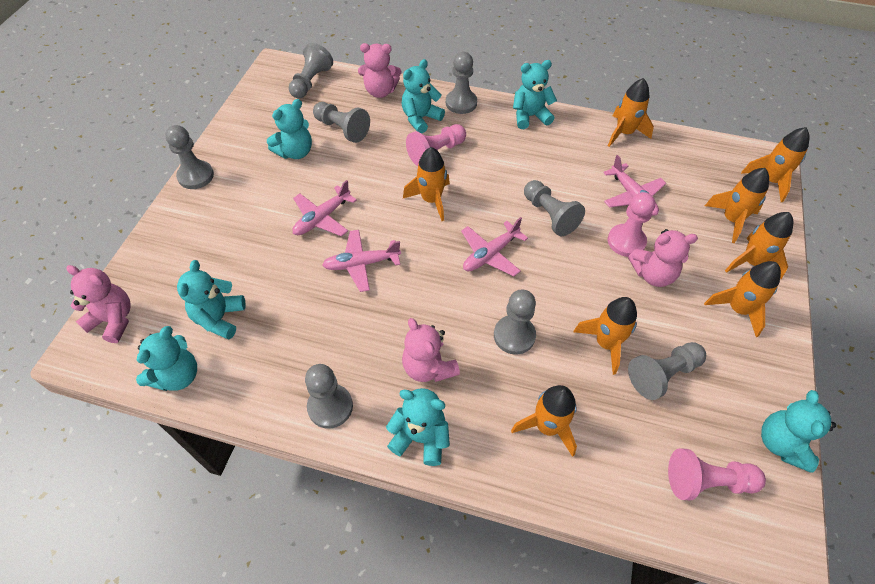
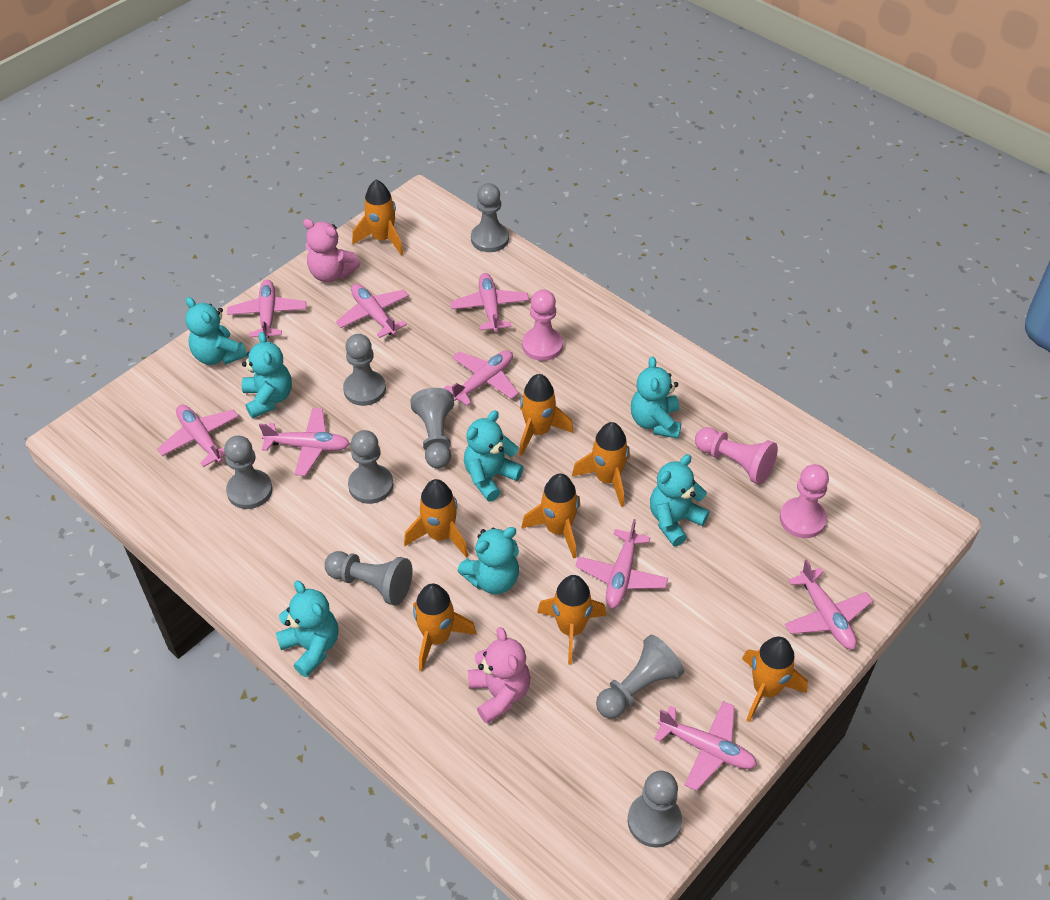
pink plane: [292,180,357,236] [322,230,401,292] [461,217,528,276] [603,155,666,216] = 4 -> [157,405,239,467] [227,280,307,339] [259,408,350,476] [336,284,409,338] [444,350,519,406] [450,273,529,332] [575,519,668,609] [654,701,757,791] [785,559,873,649] = 9
pink teddy bear: [66,265,131,343] [358,43,401,98] [402,318,460,382] [628,229,698,287] = 4 -> [303,219,360,282] [468,627,530,724] = 2

